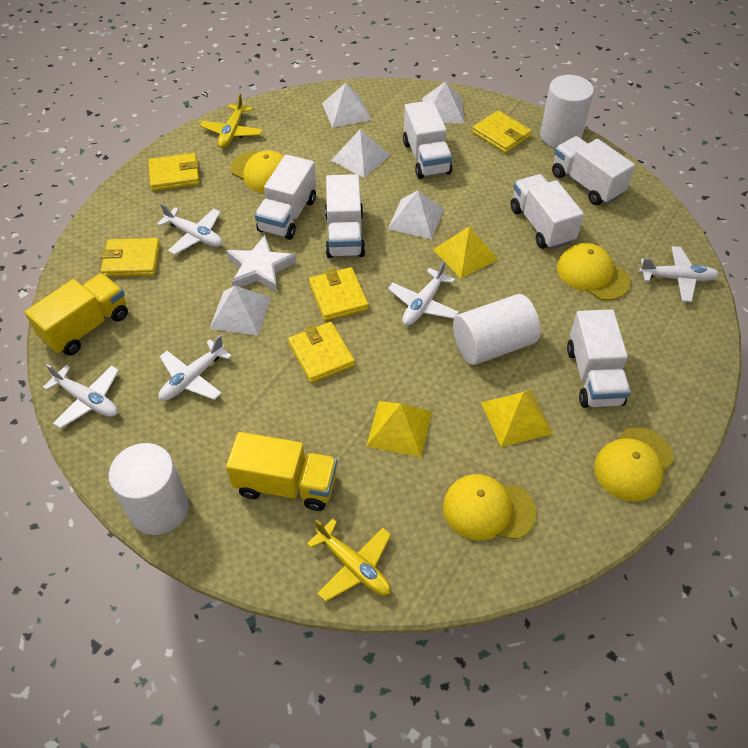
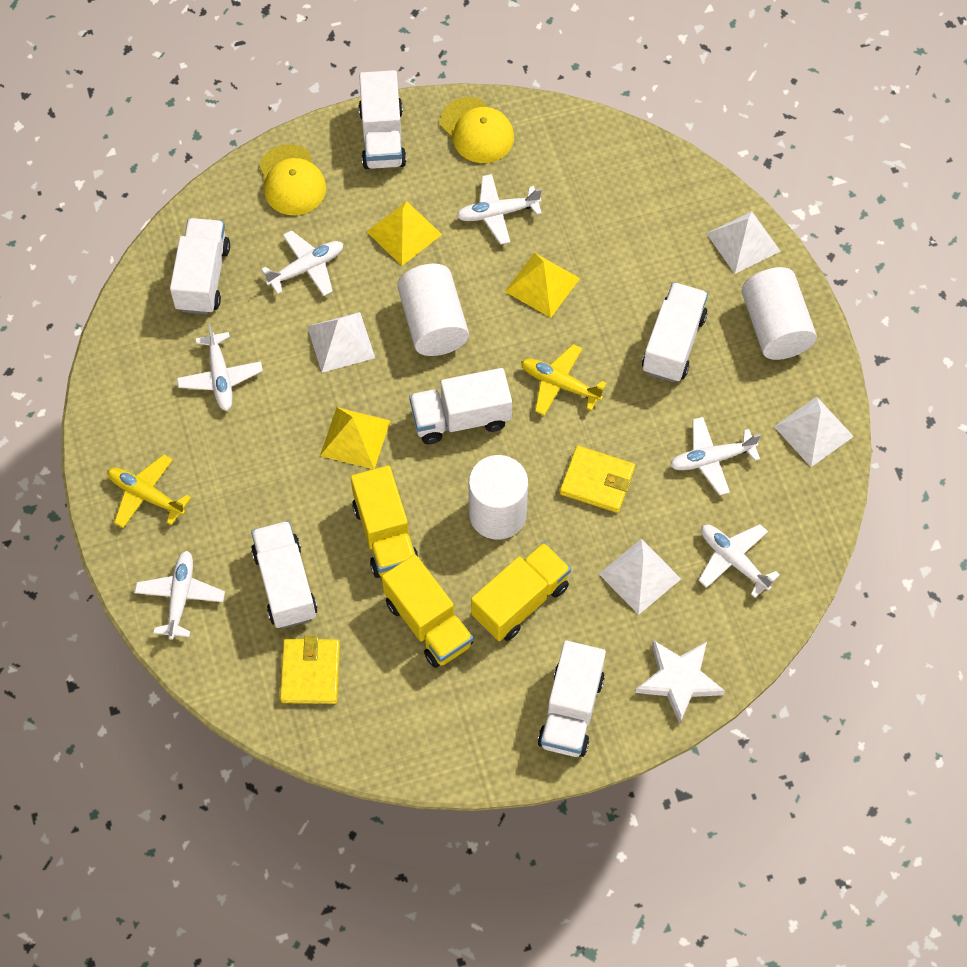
white plane: [43,364,119,429] [157,203,222,255] [158,335,232,401] [388,261,459,326] [639,246,719,302] = 5 -> [134,551,225,640] [177,323,263,411] [261,230,343,296] [456,174,542,245] [670,417,760,495] [698,524,780,598] = 6
white pyramid: [209,286,271,336] [322,83,372,128] [331,129,390,178] [388,190,444,239] [422,81,464,123] = 5 -> [307,312,375,373] [599,539,681,615] [706,211,781,274] [774,396,854,467] = 4
yellow cap: [231,150,284,193] [443,474,536,540] [557,243,630,300] [594,427,674,502] = 4 -> [259,144,326,215] [440,97,514,163] = 2
yellow truck: [24,273,128,356] [226,432,337,511] = 2 -> [351,465,419,578] [382,555,473,668] [471,542,571,641] = 3
yellow wallet: [101,238,160,277] [148,153,200,191] [288,322,355,383] [309,267,369,321] [472,110,532,153] = 5 -> [280,636,340,704] [560,446,635,513] = 2

